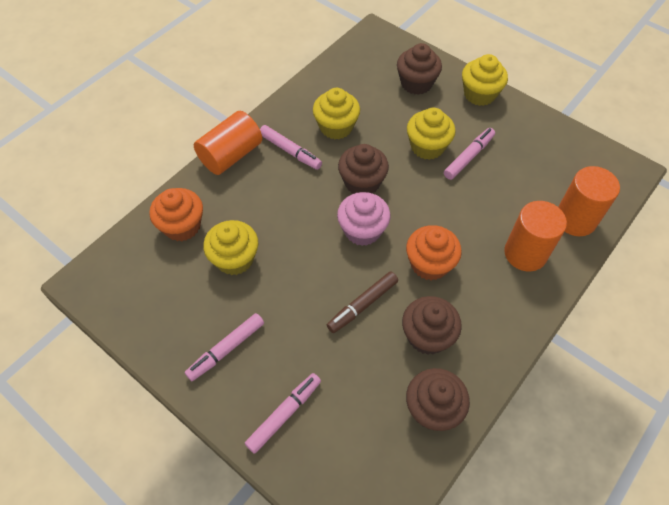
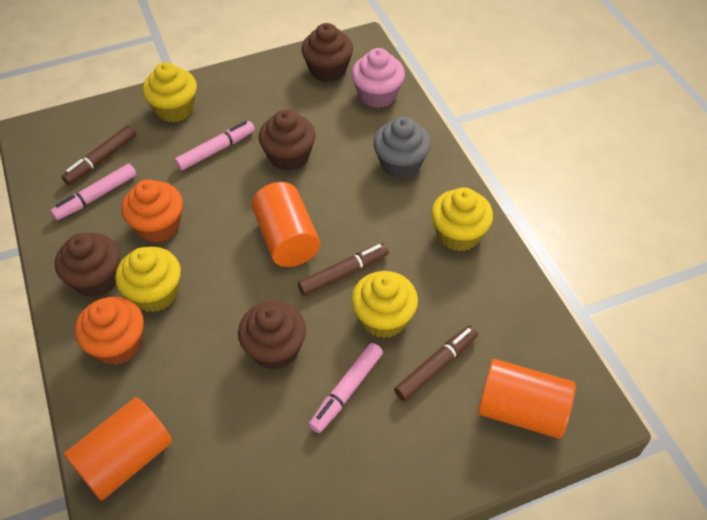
brown marker: [327,272,398,333] = 1 -> [62,125,136,185] [298,243,389,296] [394,326,478,401] = 3
grey cupcake: none = 0 -> [373,117,431,178] = 1
pink marker: [185,313,264,381] [245,373,321,454] [260,125,322,170] [444,128,495,180] = 4 -> [51,164,136,220] [175,121,255,171] [309,343,383,433] = 3

